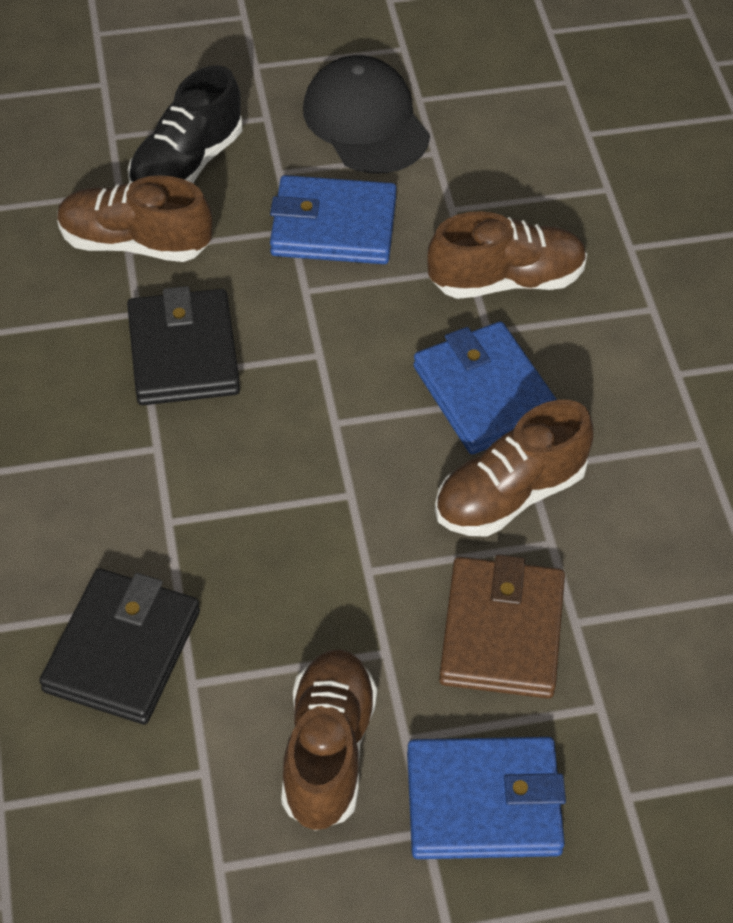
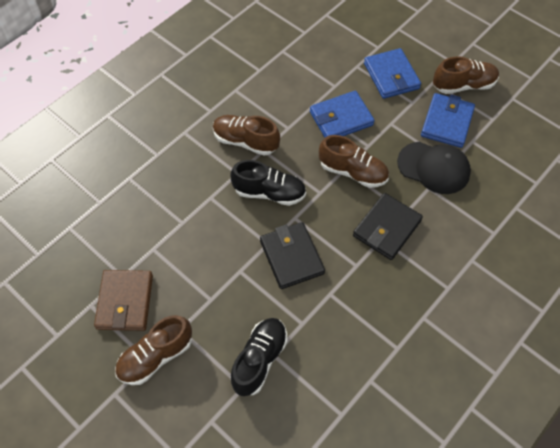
black shoe: [127,65,242,183] = 1 -> [230,160,306,206] [230,318,287,396] = 2

